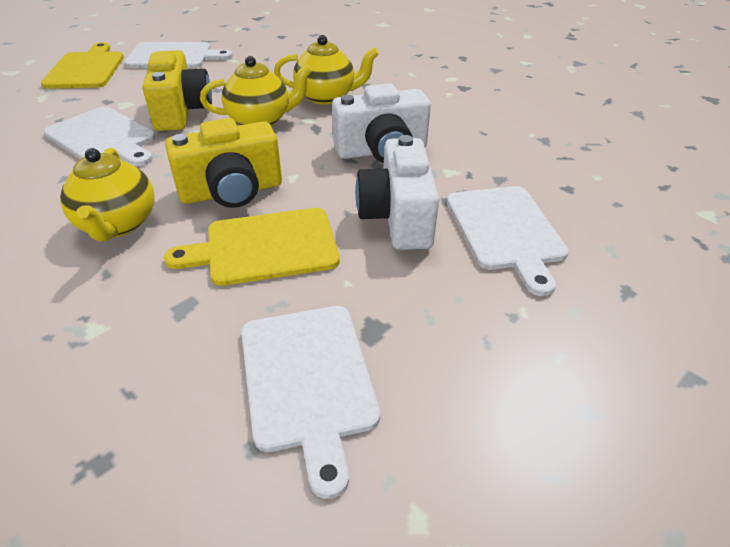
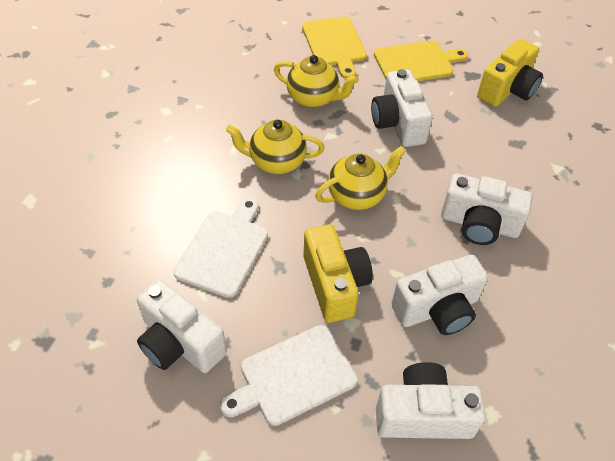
white camera: [332,83,431,163] [355,135,439,250] = 2 -> [137,279,227,373] [371,69,433,147] [376,362,486,439] [391,255,488,335] [441,173,533,245] = 5
white cutting board: [44,106,156,166] [124,42,233,68] [241,306,380,499] [447,186,569,296] = 4 -> [174,197,268,298] [220,325,358,426] = 2

